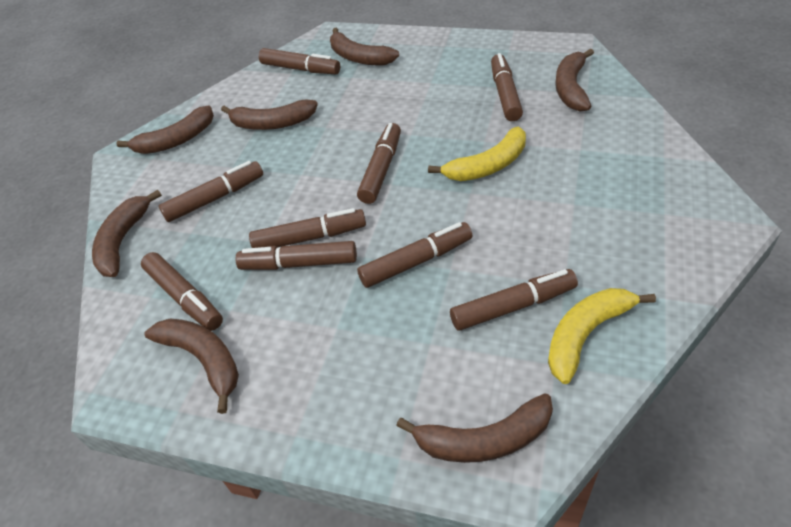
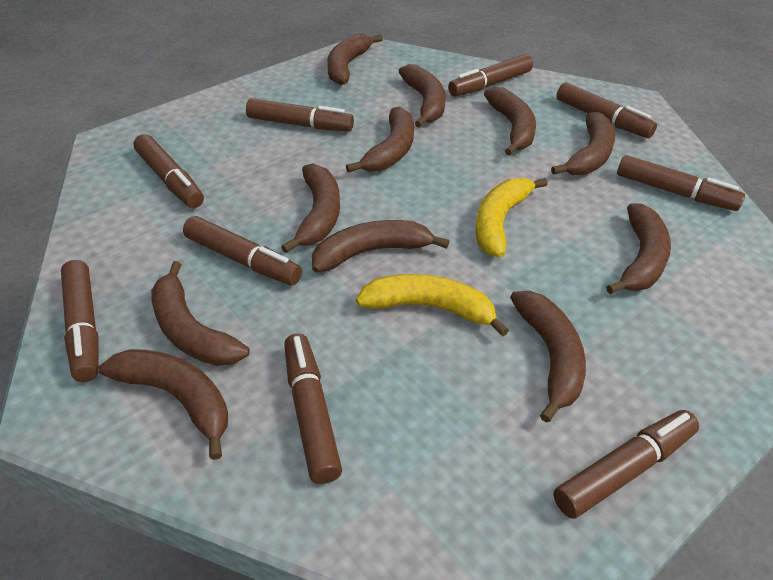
brown banana: [92,190,162,277] [116,105,214,154] [145,319,239,414] [221,99,318,130] [330,28,399,65] [396,393,553,463] [555,49,594,112] = 7 -> [99,349,228,460] [151,261,249,366] [281,163,340,253] [312,220,450,273] [327,33,383,85] [346,107,414,173] [399,64,446,128] [484,87,536,156] [510,291,586,423] [551,112,615,175] [606,203,671,294] = 11

